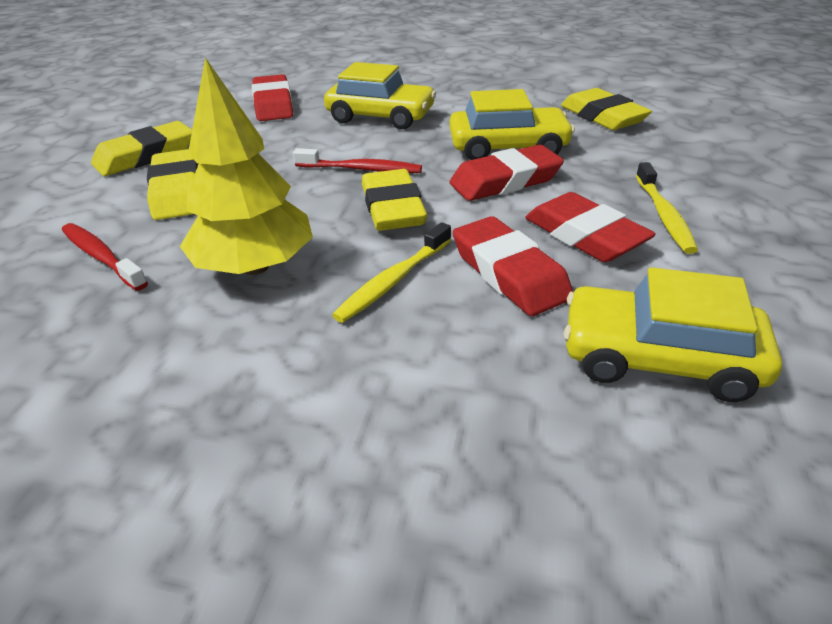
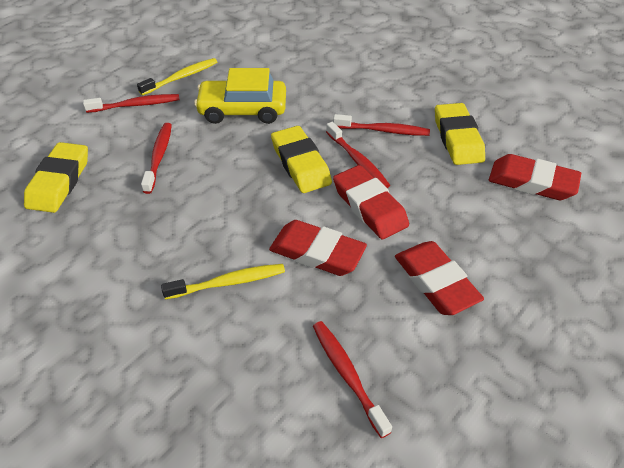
red toothbrush: [62,223,148,291] [293,148,422,173] = 2 -> [83,94,179,113] [141,123,172,194] [313,321,392,438] [326,122,390,188] [333,114,430,136] = 5
yellow car: [324,62,436,129] [449,89,575,160] [563,267,782,402] = 3 -> [194,68,286,124] = 1
yellow eraser: [91,121,192,176] [147,149,199,220] [362,169,427,231] [561,88,652,130] = 4 -> [24,142,88,213] [271,126,332,193] [435,103,485,165] = 3
yellow tree: [180,57,313,275] = 1 -> none = 0

